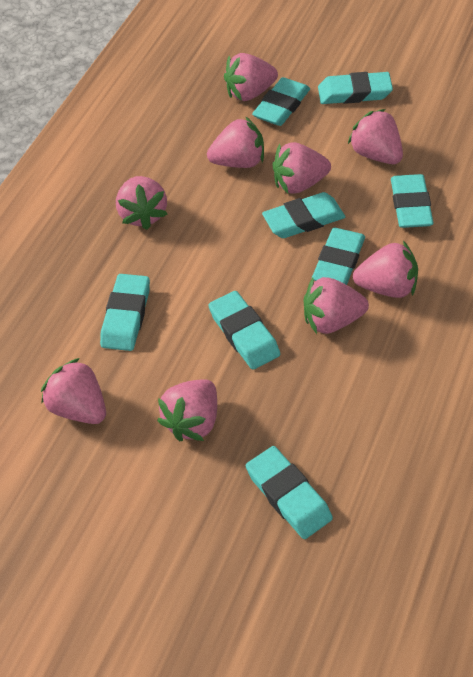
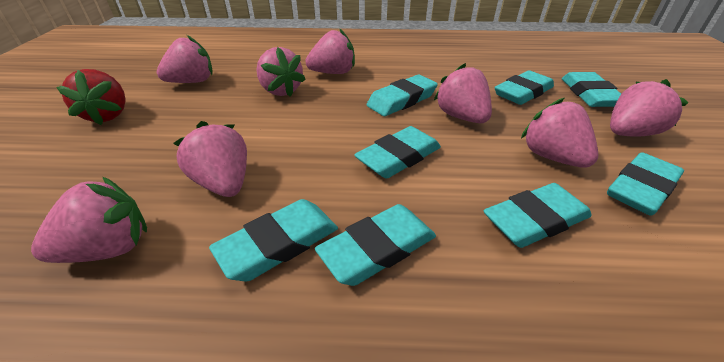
pink strawberry: [41,358,106,424] [116,176,167,230] [157,380,217,441] [207,116,264,168] [224,53,278,101] [273,142,331,194] [304,277,369,334] [348,109,403,164] [353,241,418,298] = 9 -> [31,177,147,263] [157,35,213,83] [173,121,247,197] [256,47,306,97] [305,28,355,74] [434,63,492,123] [521,98,598,168] [610,79,689,137] = 8
red strawberry: none = 0 -> [56,69,126,125] = 1

